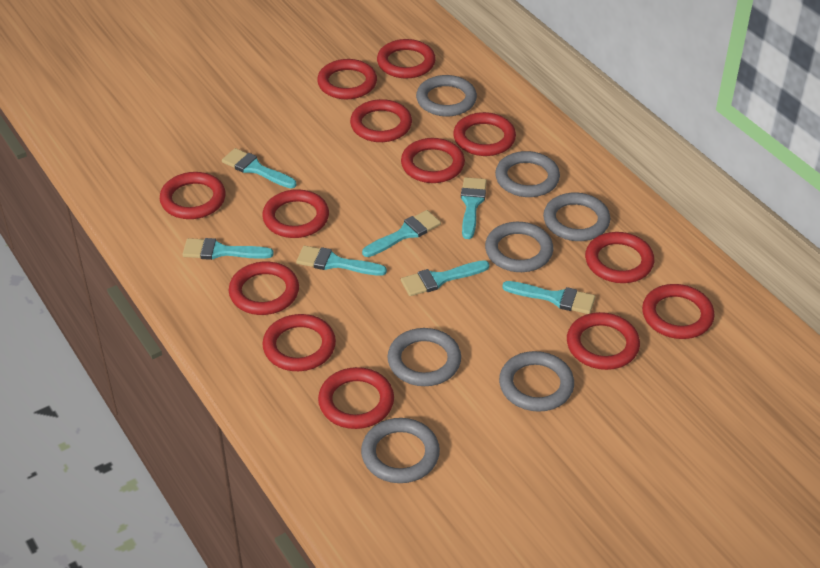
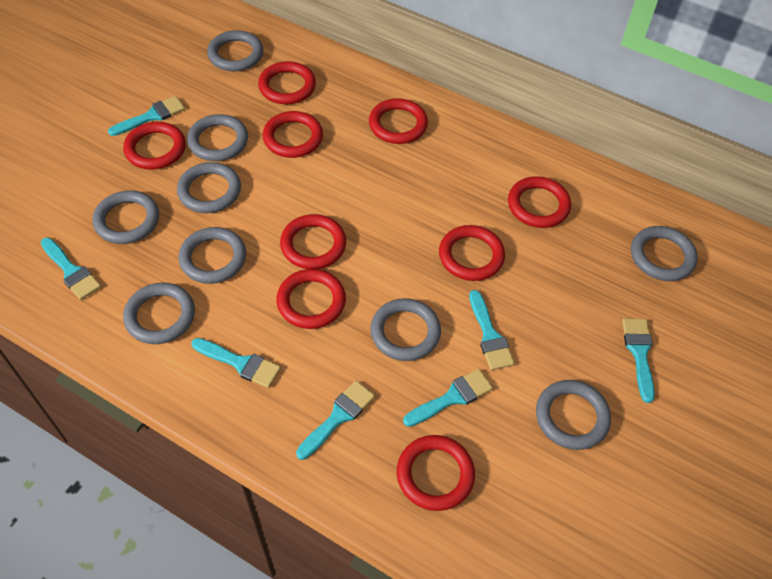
grey ring: [361,418,440,483] [387,328,461,386] [416,75,477,116] [485,222,553,272] [495,151,560,197] [499,351,574,412] [543,192,610,241] = 7 -> [92,190,159,244] [123,283,195,344] [177,162,241,213] [179,227,246,284] [187,114,248,161] [207,30,263,71] [370,298,441,361] [536,380,611,450] [631,226,698,281] = 9
red ring: [160,172,226,219] [229,262,299,315] [262,189,329,238] [262,314,336,371] [317,59,377,99] [318,367,394,429] [350,99,412,142] [377,39,436,78] [401,138,465,183] [453,112,516,156] [567,312,640,370] [585,232,654,283] [642,284,715,339] = 13 -> [123,122,186,170] [258,61,316,104] [263,111,323,158] [277,269,346,329] [280,214,346,269] [369,98,428,144] [397,435,475,511] [439,225,505,281] [508,176,571,228] = 9

